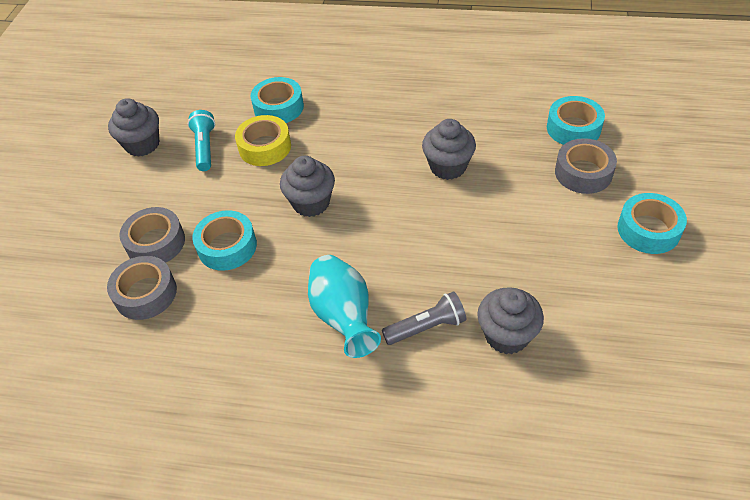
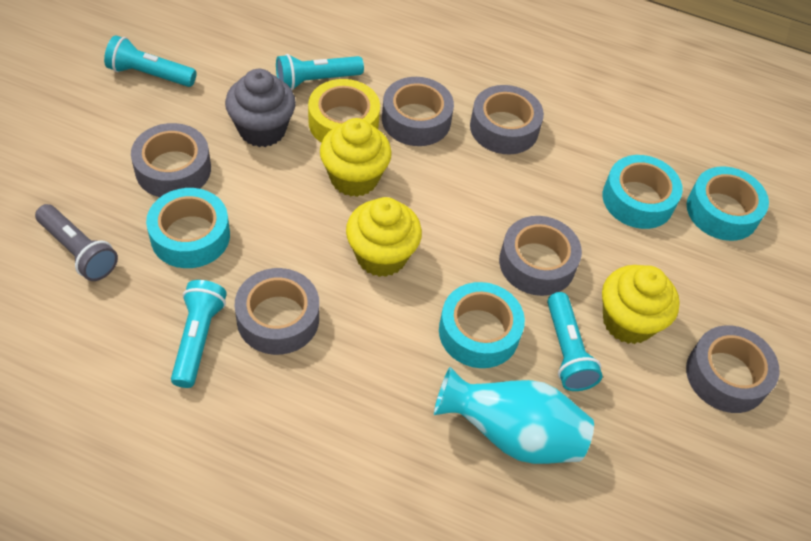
grey cupcake: [108,98,159,157] [280,156,335,217] [422,119,476,180] [477,287,544,354] = 4 -> [225,69,296,147] = 1
grey tape: [107,256,177,320] [119,207,185,263] [555,138,617,194] = 3 -> [131,123,211,197] [235,268,319,355] [382,77,454,146] [470,85,544,154] [499,216,582,296] [686,325,780,413] = 6
turquoise flashlight: [188,110,215,171] = 1 -> [104,35,197,87] [171,280,227,388] [276,54,364,90] [547,292,603,391] = 4
yellow cupcake: none = 0 -> [320,118,392,197] [346,197,422,277] [602,265,680,344] = 3

